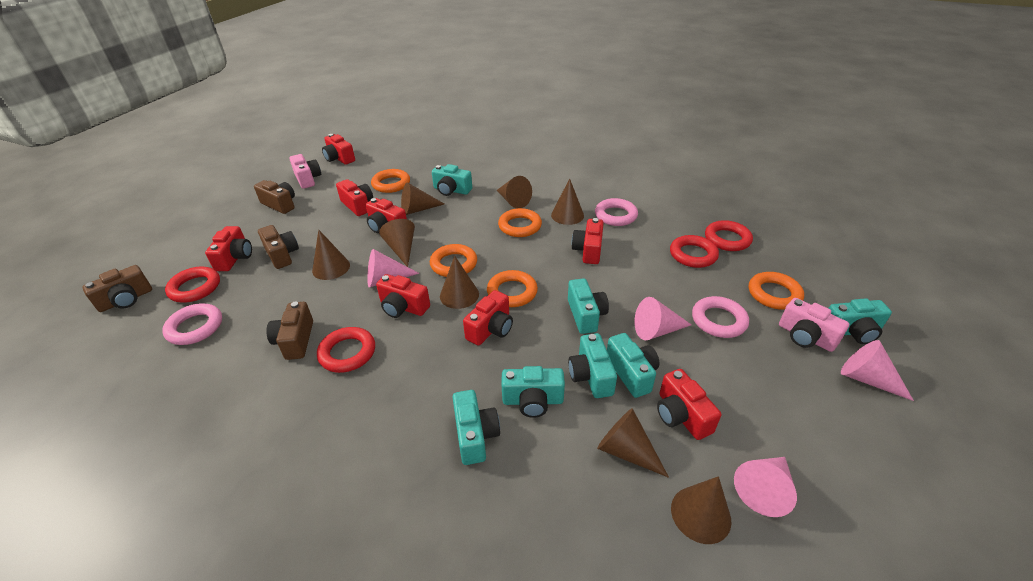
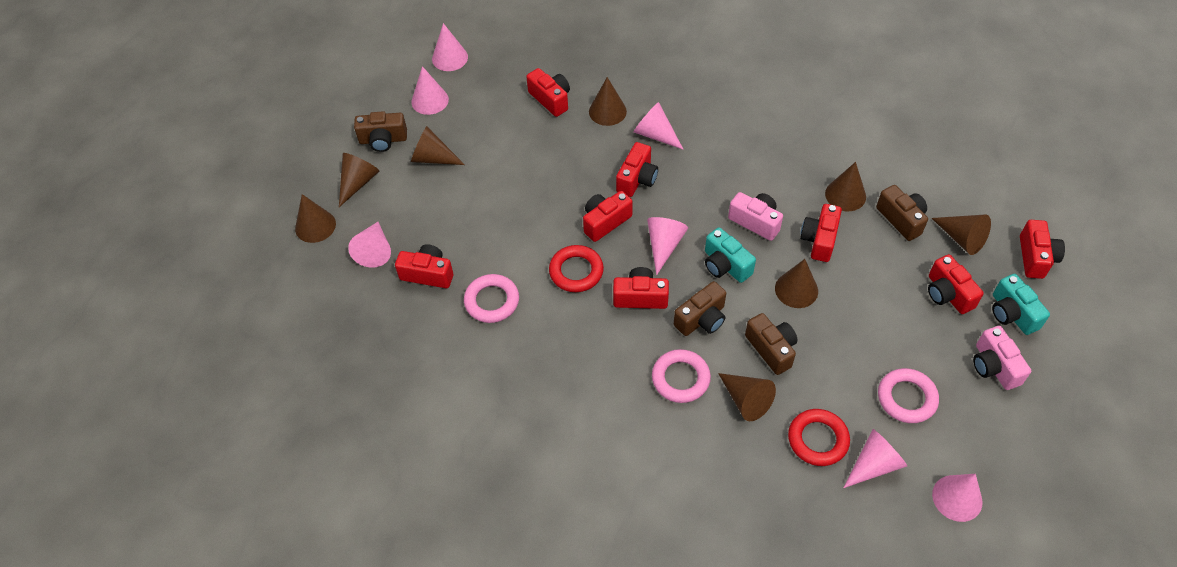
orange ring: [371,169,410,193] [430,244,477,277] [487,270,538,307] [498,208,542,237] [749,272,804,310] = 5 -> none = 0
pink cone: [367,249,419,287] [634,297,692,340] [734,457,797,517] [841,340,914,401] = 4 -> [348,222,391,268] [411,66,449,115] [432,23,468,71] [633,102,684,150] [647,217,688,275] [843,429,907,488] [932,474,982,522] = 7
red ring: [165,267,220,303] [317,327,375,373] [670,235,719,268] [705,220,753,251] = 4 -> [549,245,604,292] [788,409,850,466] = 2
turquoise camera: [432,164,472,196] [452,390,500,465] [501,366,565,418] [568,278,609,334] [568,333,617,398] [607,333,659,398] [828,298,892,344] = 7 -> [705,227,756,283] [992,274,1050,335] = 2

